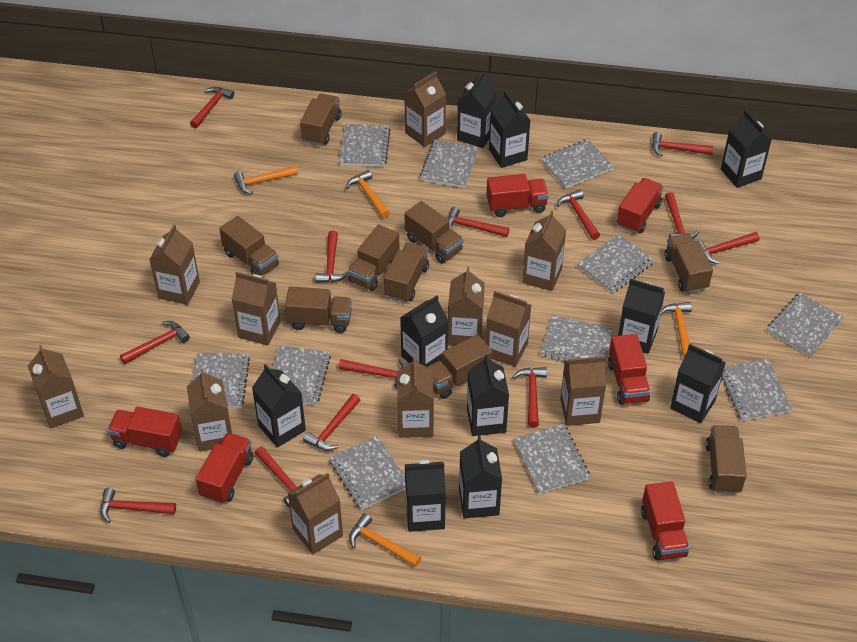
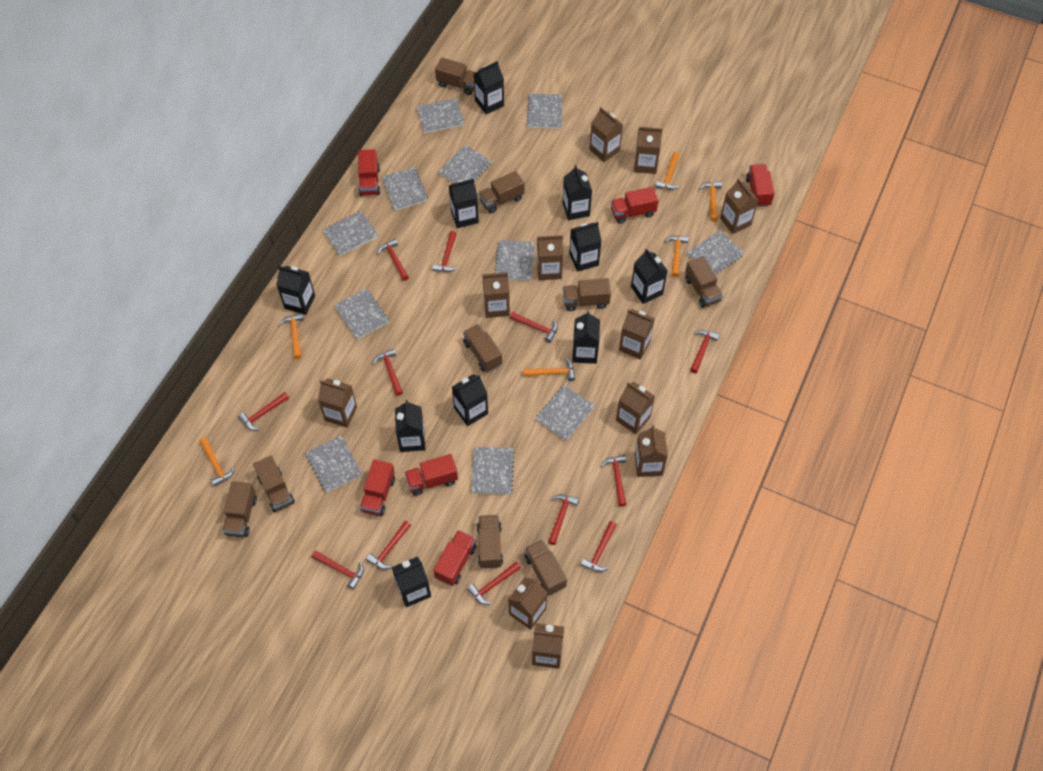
orange hammer: [234,165,298,194] [346,170,390,218] [349,513,421,567] [661,302,692,358] = 4 -> [199,438,235,487] [279,313,304,359] [523,358,575,381] [655,152,680,190] [665,235,689,277] [699,181,722,222] = 6
red hammer: [100,488,176,523] [120,321,190,364] [190,87,234,129] [255,446,312,507] [303,394,360,451] [315,230,348,283] [339,359,406,389] [447,207,509,237] [512,367,547,428] [556,190,600,240] [652,132,713,156] [665,192,700,239] [698,232,760,264] = 13 -> [238,392,289,430] [312,550,364,589] [366,521,411,570] [373,348,403,396] [377,239,409,281] [432,231,457,272] [467,562,521,605] [510,312,558,343] [548,494,579,545] [580,521,617,572] [601,455,626,507] [690,330,720,373] = 12

